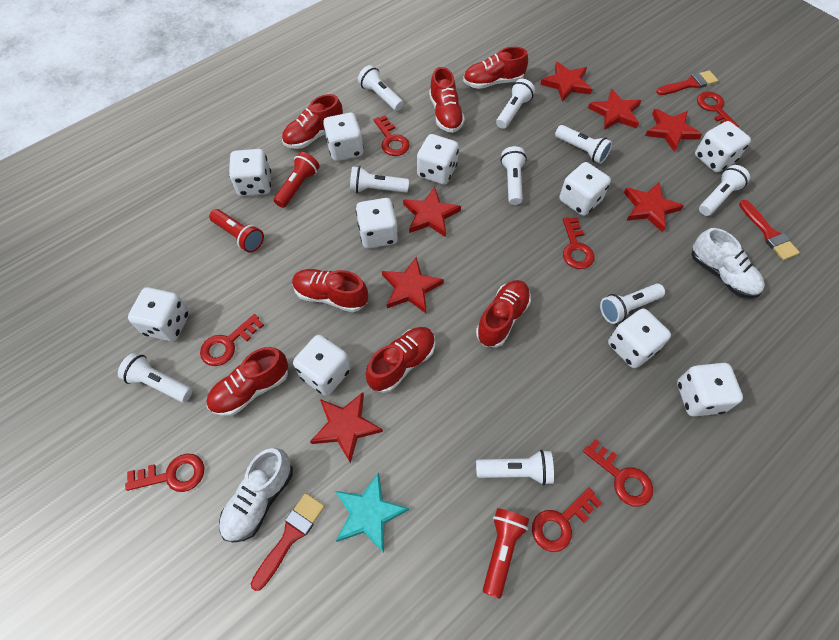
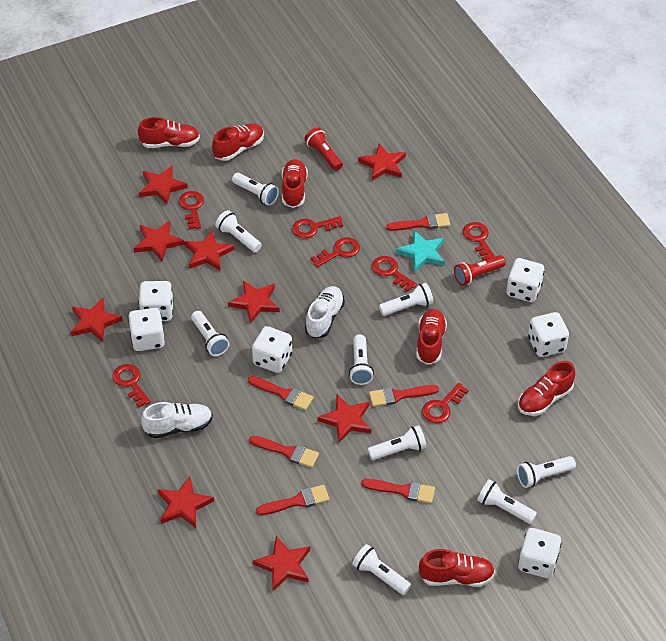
red brush: [251,493,325,591] [656,70,718,95] [739,200,800,260] = 3 -> [248,376,314,410] [249,436,319,468] [256,485,330,515] [361,479,435,503] [369,385,439,407] [386,213,451,231] = 6
red flashlight: [209,209,264,253] [274,152,320,208] [483,508,529,599] = 3 -> [304,127,343,171] [454,255,506,286] = 2
red shoe: [206,347,288,416] [282,94,343,149] [292,269,368,312] [366,327,435,393] [429,67,465,133] [463,47,528,89] [476,280,531,347] = 7 -> [138,117,200,148] [212,123,264,161] [282,159,308,208] [416,309,447,365] [419,549,495,587] [518,361,576,416] = 6
red star: [310,392,383,463] [382,257,444,313] [403,187,461,237] [540,62,592,102] [588,89,641,130] [624,182,684,232] [645,109,702,152] = 7 -> [71,298,123,342] [134,221,184,262] [139,166,188,205] [157,477,214,528] [184,230,235,271] [228,280,280,324] [253,536,310,591] [317,395,371,443] [358,143,406,181] = 9
white dice: [128,287,189,341] [229,149,271,196] [293,335,351,396] [323,113,364,161] [356,198,398,248] [417,134,459,185] [559,162,611,216] [608,308,671,368] [677,363,743,416] [695,121,751,173] = 10 -> [128,308,165,351] [139,281,174,321] [252,326,292,373] [506,258,545,302] [518,528,561,578] [528,312,569,357] = 6

